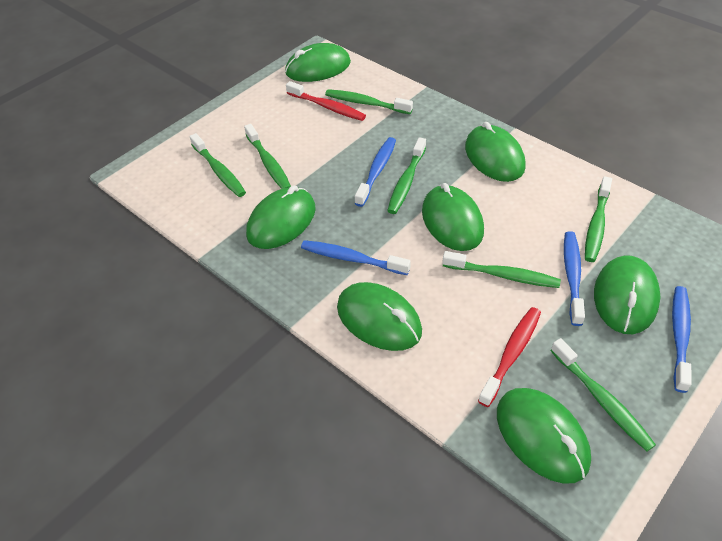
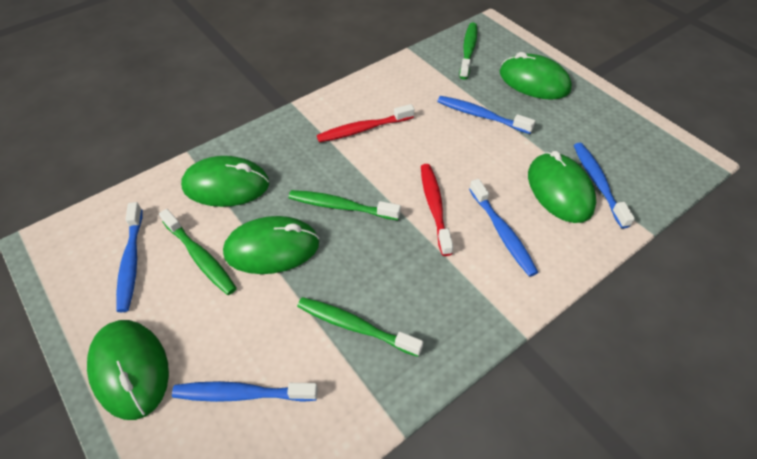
blue toothbrush: [301,240,411,275] [354,137,396,207] [564,231,585,326] [672,286,692,393] = 4 -> [116,202,142,312] [172,381,318,402] [437,96,535,134] [469,179,538,277] [574,143,635,228] = 5
green mouse: [246,185,316,249] [285,43,351,82] [337,282,422,351] [422,183,484,251] [465,122,526,182] [497,388,591,484] [594,255,660,334] = 7 -> [87,320,169,420] [181,156,269,207] [223,216,319,274] [500,52,572,100] [528,151,596,223] = 5
green toothbrush: [189,133,246,197] [244,124,291,189] [325,89,413,114] [387,137,426,214] [442,251,561,288] [550,338,656,451] [585,176,612,262] = 7 -> [159,209,237,295] [289,190,401,220] [297,297,423,357] [459,23,477,80] = 4

